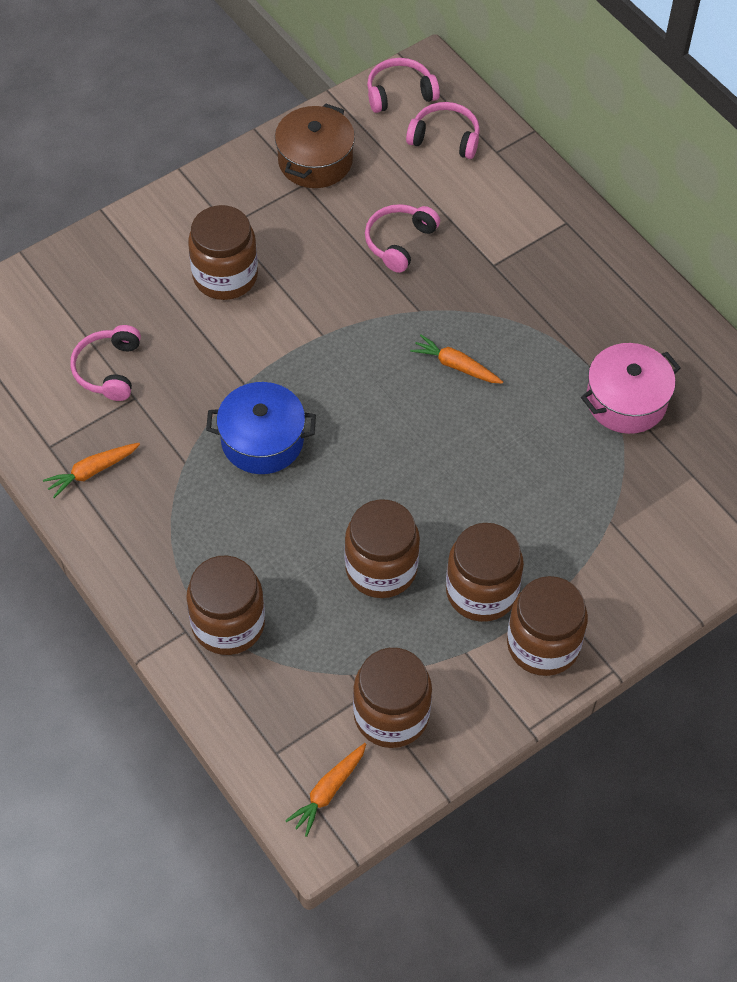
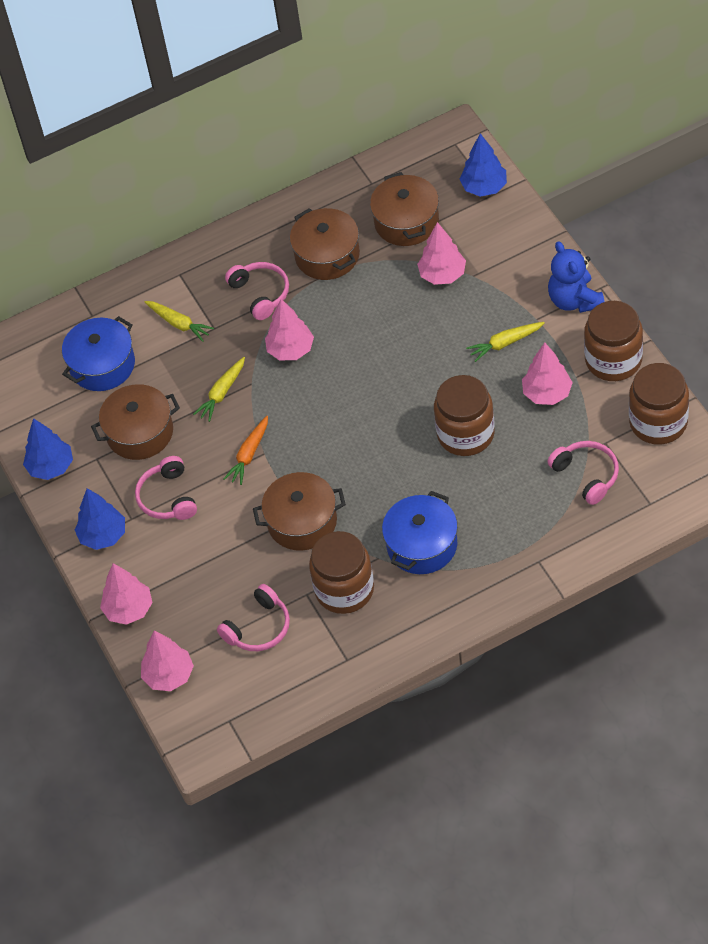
blue pot: [206,382,316,474] = 1 -> [62,316,135,391] [382,491,458,574] = 2
blue teddy bear: none = 0 -> [548,241,605,313] = 1
blue tree: none = 0 -> [23,418,73,480] [75,488,125,550] [459,133,507,197] = 3
brown jar: [186,556,265,655] [188,205,258,300] [345,500,420,598] [353,648,432,748] [446,523,524,622] [507,576,588,676] = 6 -> [309,531,374,614] [434,375,495,456] [584,301,643,381] [629,363,689,445] = 4
brown pot: [275,103,355,188] = 1 -> [91,384,180,460] [253,472,346,551] [290,208,360,280] [370,172,439,246] = 4
orange carrot: [43,443,140,498] [285,743,366,837] [410,334,503,384] = 3 -> [224,416,268,485] = 1
pink pot: [581,343,681,434] = 1 -> none = 0
pink tree: none = 0 -> [100,563,152,625] [141,631,194,691] [265,299,314,361] [417,222,466,285] [522,343,573,405] = 5
yellow carrot: none = 0 -> [145,301,214,342] [193,357,245,422] [466,322,545,362] = 3

